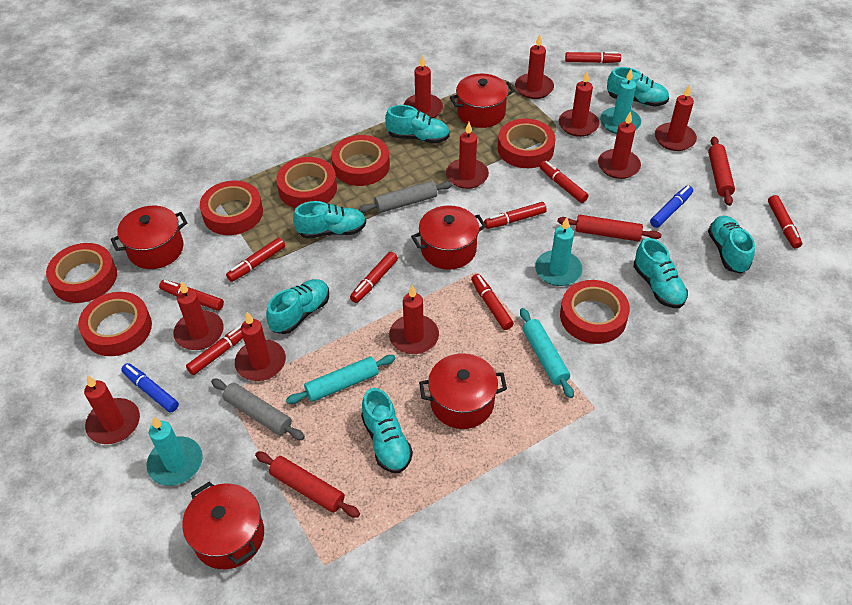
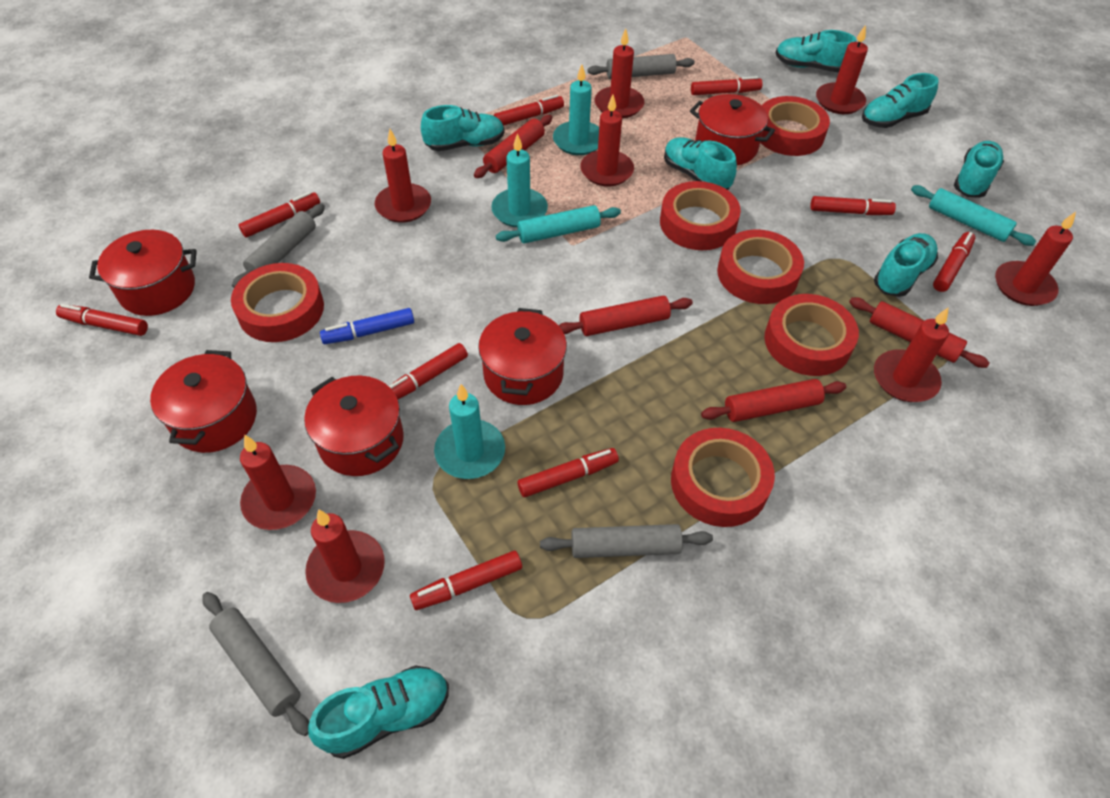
blue marker: [121,363,179,413] [650,185,693,228] = 2 -> [320,308,414,344] = 1
grey rolling pin: [211,379,305,440] [358,181,452,213] = 2 -> [202,592,309,736] [232,203,325,288] [540,524,713,558] [588,54,695,79] = 4
red candle: [84,375,140,444] [174,281,224,350] [235,312,286,381] [389,285,439,354] [404,55,443,118] [446,122,489,189] [515,34,554,99] [559,71,600,137] [598,111,641,179] [655,84,697,151] = 10 -> [240,435,316,530] [305,509,385,603] [375,129,431,223] [580,95,634,186] [595,28,644,118] [816,25,868,114] [874,308,949,402] [995,212,1076,306] = 8
red rolling pin: [255,452,360,518] [557,215,661,241] [708,137,735,206] = 3 -> [474,115,552,178] [559,296,693,336] [701,379,846,422] [849,297,990,368] = 4
red tape: [46,243,117,303] [78,292,152,356] [200,181,263,235] [276,157,337,208] [331,135,390,186] [498,119,555,168] [560,280,630,344] = 7 -> [231,263,324,342] [660,181,741,250] [671,428,775,527] [717,229,804,304] [760,96,830,156] [764,294,859,376] = 6

